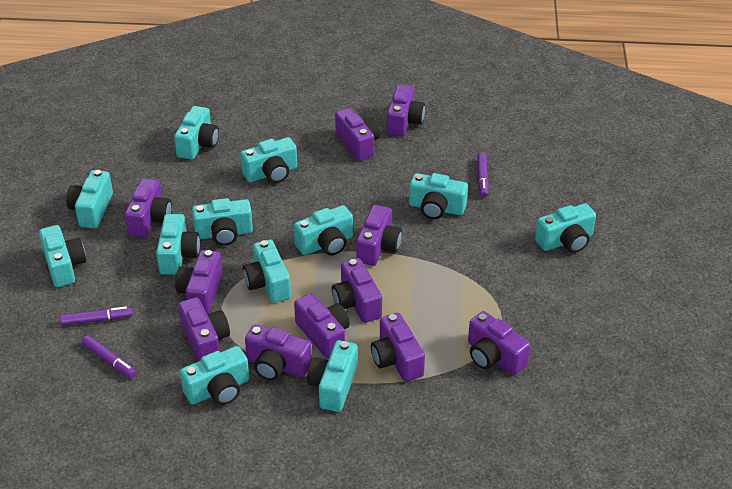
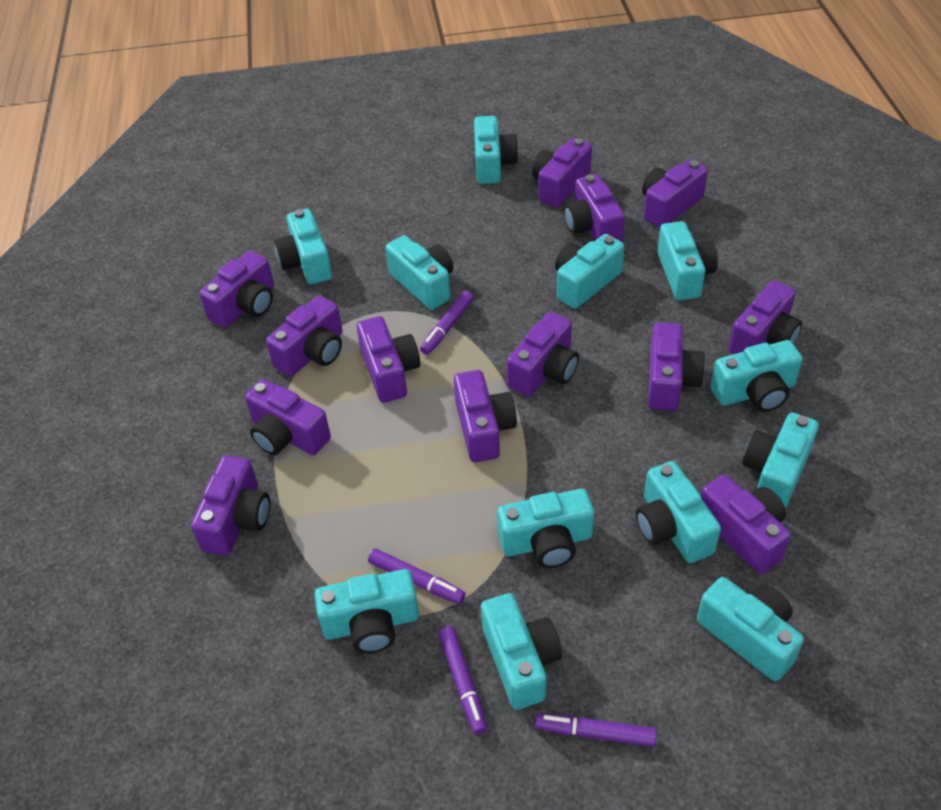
purple camera: [125,179,172,238] [175,250,223,314] [178,297,230,361] [245,324,312,381] [294,293,350,359] [332,258,382,323] [335,108,380,161] [356,205,402,266] [371,313,425,382] [387,84,425,137] [468,311,530,375] = 11 -> [191,456,270,556] [199,251,274,328] [245,379,331,455] [266,295,343,376] [357,316,420,403] [454,370,517,462] [507,312,579,397] [532,138,592,207] [564,174,625,242] [642,159,708,228] [648,322,705,411] [701,475,791,574] [729,280,802,354] = 13
purple marker: [60,306,133,326] [82,335,137,378] [477,152,489,198] = 3 -> [368,549,465,604] [420,291,473,355] [439,626,487,735] [535,713,657,747] = 4

